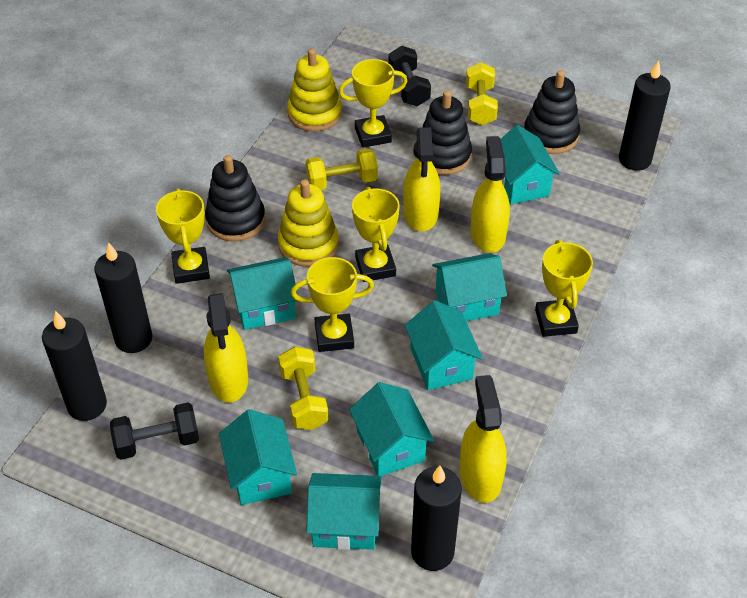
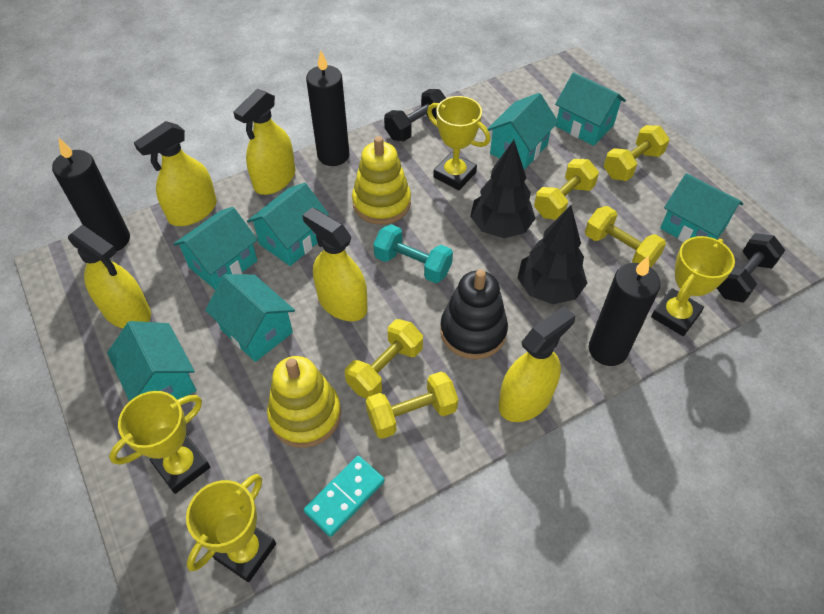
black candle: [42,311,107,421] [94,242,152,353] [411,465,462,571] [619,60,671,171] = 4 -> [52,138,130,251] [306,51,349,166] [589,257,661,366] = 3
black stacking toy: [205,155,265,241] [422,90,472,175] [524,70,580,154] = 3 -> [440,269,508,359] = 1
black tree: none = 0 -> [470,140,536,238] [517,205,587,304] = 2
turquoise domino: none = 0 -> [304,456,385,537] = 1
turquoise dumbbell: none = 0 -> [373,224,453,283] = 1
yellow dumbbell: [278,346,328,430] [305,148,378,190] [466,62,498,125] = 3 -> [345,319,423,399] [366,371,458,439] [534,159,599,220] [585,206,666,268] [604,125,670,181] = 5
yellow spray bottle: [204,293,248,402] [403,128,440,231] [460,375,507,503] [471,136,510,253] = 4 -> [68,225,151,328] [134,121,217,226] [233,89,295,195] [302,207,367,321] [499,306,575,422] = 5
yellow trophy: [156,188,210,284] [291,257,374,352] [338,59,408,148] [352,187,400,282] [535,240,593,337] = 5 -> [109,391,210,494] [186,474,276,582] [427,96,490,190] [651,236,735,336] = 4

